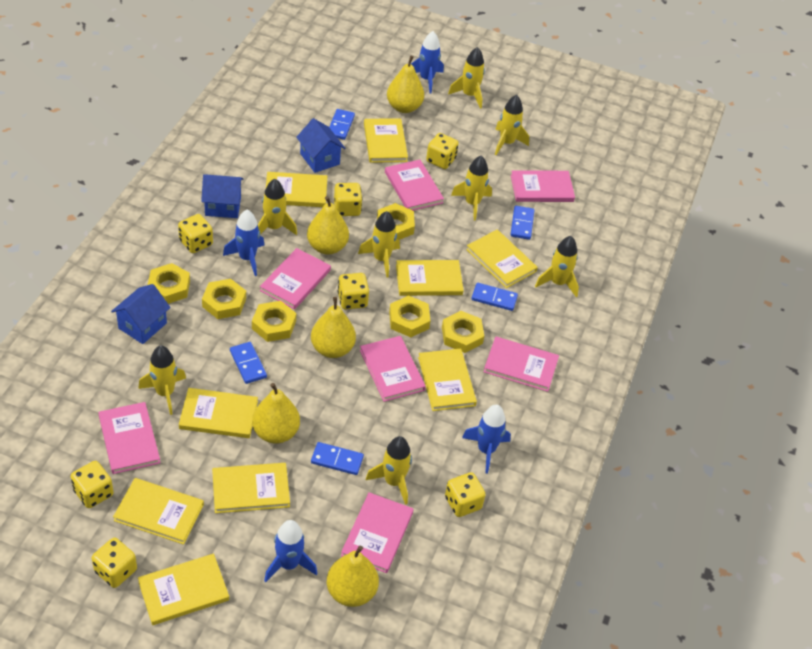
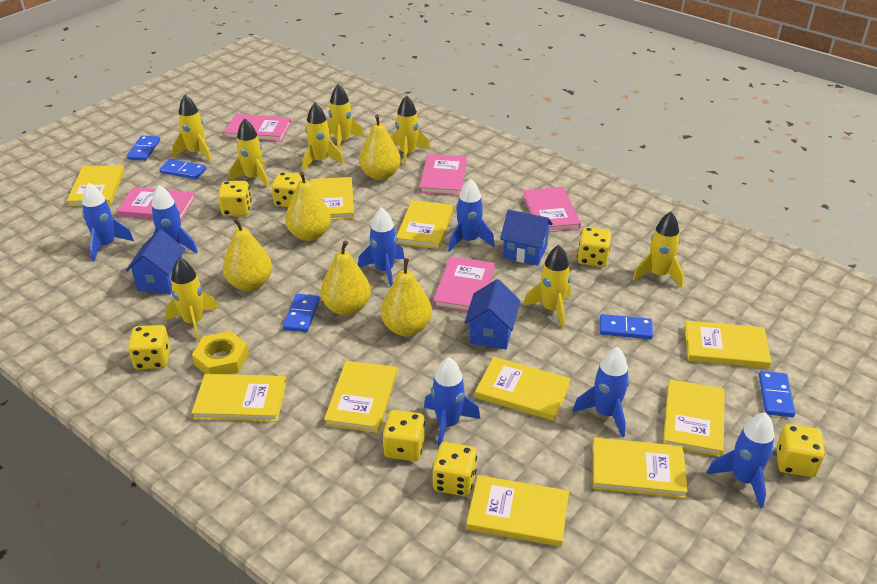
blue rocket: [223,210,264,276] [264,520,317,582] [411,31,444,93] [462,405,511,474] = 4 -> [82,182,134,261] [152,185,198,253] [358,207,404,287] [424,357,480,448] [448,178,495,252] [573,347,629,437] [707,412,774,508] = 7
pink book: [98,402,160,474] [260,248,331,309] [341,492,414,573] [360,336,426,402] [385,160,444,211] [484,336,559,392] [511,170,575,202] = 7 -> [116,187,195,220] [224,114,291,142] [419,154,467,196] [433,256,495,312] [523,187,581,232] = 5
yellow book: [113,478,204,545] [138,554,229,625] [179,388,258,438] [212,463,290,513] [265,172,327,207] [364,118,408,163] [396,260,464,296] [418,349,477,411] [466,230,538,288] = 9 -> [66,165,125,207] [192,374,287,422] [310,177,354,220] [324,361,397,433] [397,200,453,249] [466,475,569,547] [475,357,571,421] [593,438,688,498] [663,379,725,457] [685,321,771,368] = 10
yellow nut: [148,263,190,304] [202,279,246,319] [252,301,296,342] [377,203,415,240] [389,295,431,337] [442,311,484,353] = 6 -> [192,331,249,374] = 1

